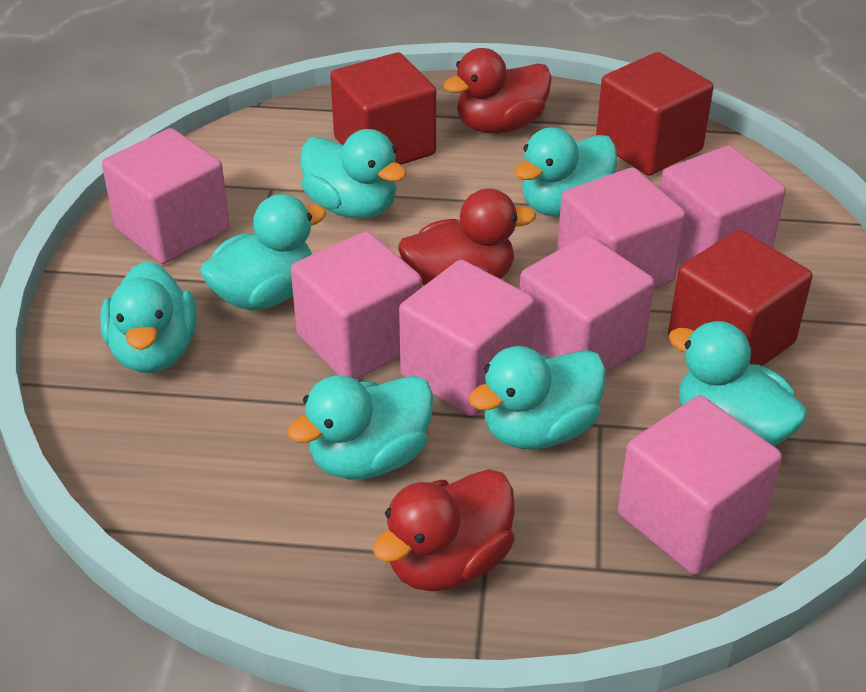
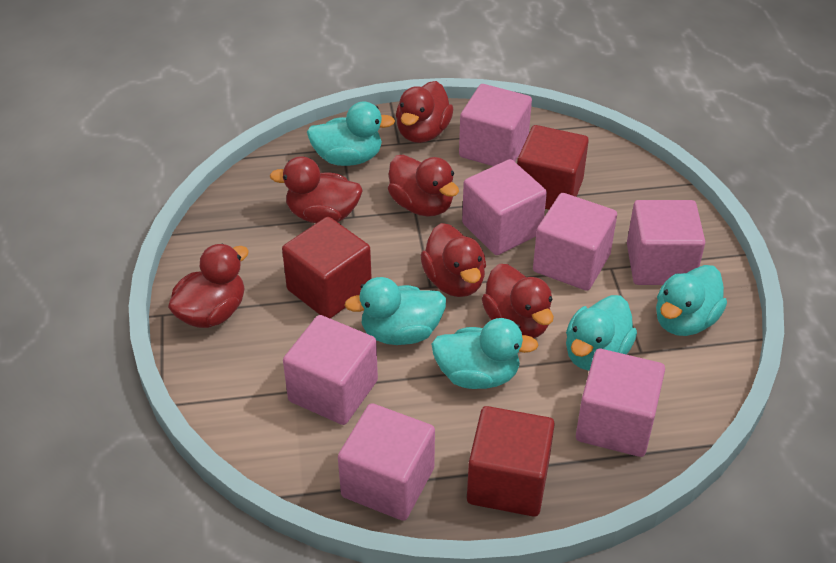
red duck: [373,469,515,591] [398,188,536,286] [443,48,552,134] = 3 -> [168,244,249,328] [270,156,362,223] [388,154,459,217] [396,81,453,143] [421,223,486,297] [482,264,554,338] = 6
turquoise duck: [100,261,197,373] [200,194,327,311] [287,375,433,480] [301,129,407,218] [468,346,606,449] [514,127,617,217] [668,321,808,446] = 7 -> [307,101,395,166] [344,277,446,345] [431,318,538,389] [566,295,637,371] [656,265,727,336] = 5

